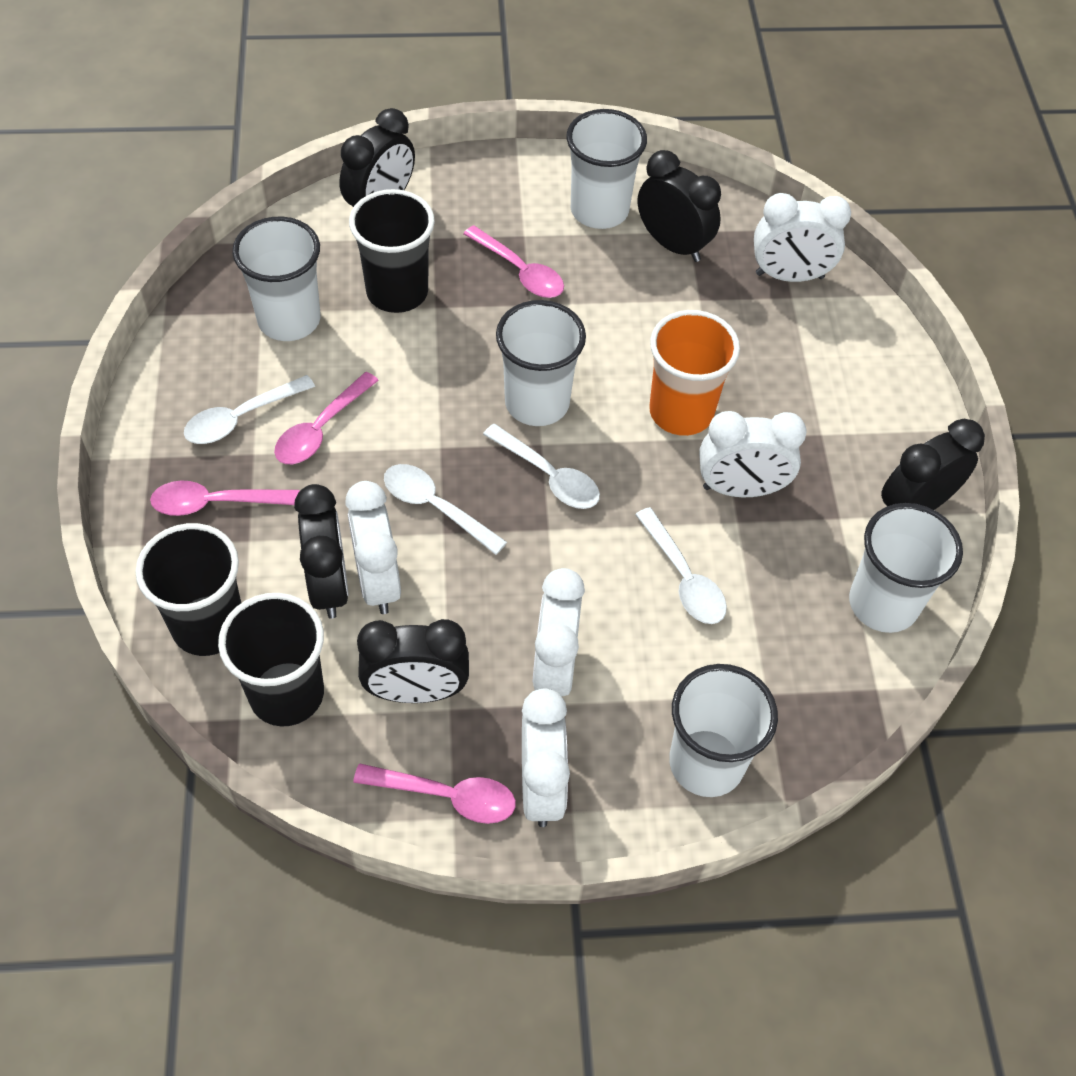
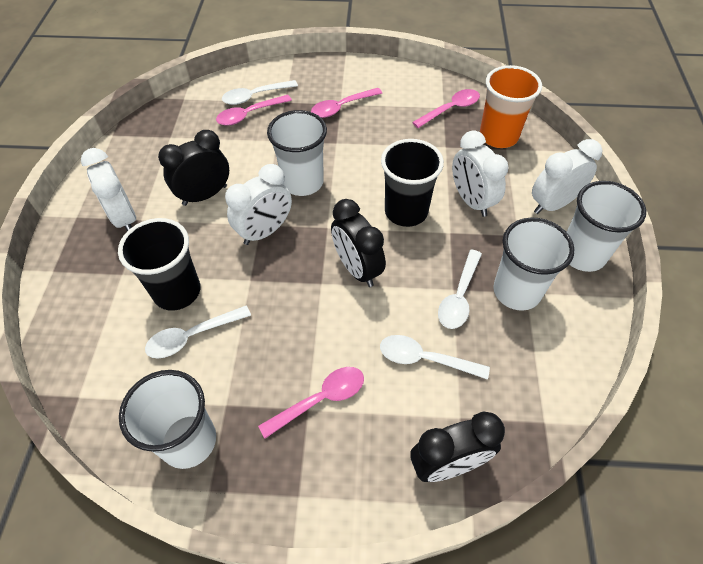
black clock: [294,484,349,619] [339,108,415,207] [357,619,469,703] [638,150,721,262] [881,419,985,510] = 5 -> [158,130,229,206] [331,199,386,287] [410,411,505,482] = 3
black cup: [135,523,241,656] [218,593,324,726] [349,189,435,313] = 3 -> [118,218,201,311] [381,139,444,227] = 2
white clock: [345,481,401,614] [522,688,570,827] [533,568,585,696] [699,411,807,497] [754,193,851,282] = 5 -> [81,148,136,231] [225,164,292,245] [452,130,509,217] [532,139,602,214] = 4
white cup: [232,217,321,341] [496,300,586,426] [566,109,647,229] [669,664,778,797] [849,503,963,633] = 5 -> [119,370,216,469] [267,110,327,196] [493,218,574,311] [567,181,646,272] = 4

